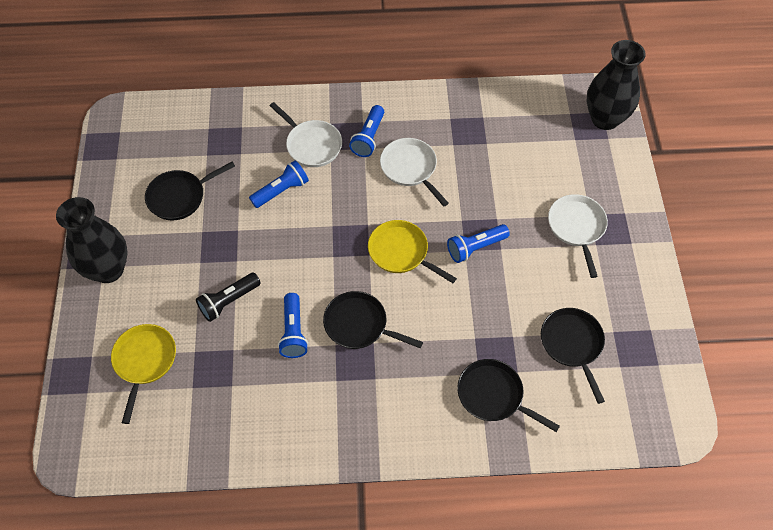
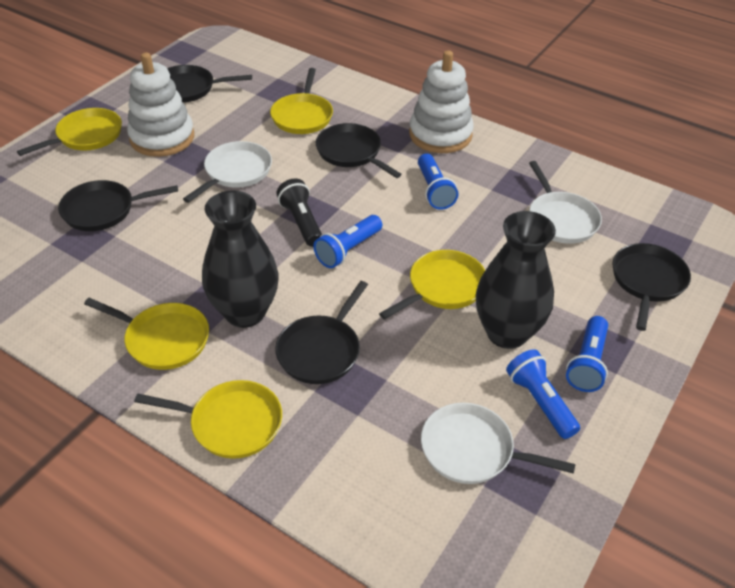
black pan: [145,162,235,220] [323,291,423,349] [457,359,560,432] [541,308,605,404] = 4 -> [58,180,178,231] [167,65,252,103] [275,281,368,384] [316,123,402,178] [612,243,691,331] = 5
white stacking toy: none = 0 -> [127,53,194,157] [409,50,474,153] = 2
yellow pan: [111,324,176,424] [368,220,457,283] = 2 -> [17,108,122,156] [84,298,209,370] [134,380,282,459] [270,68,333,134] [379,250,485,320] = 5

